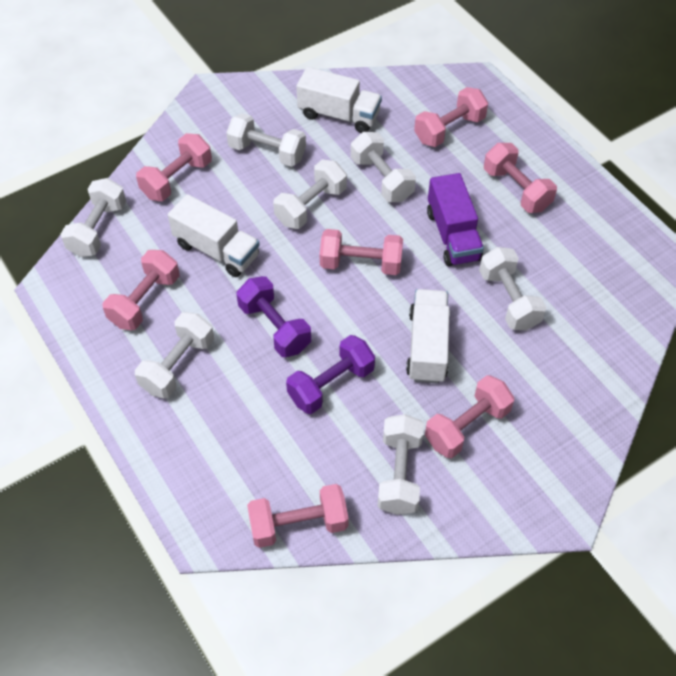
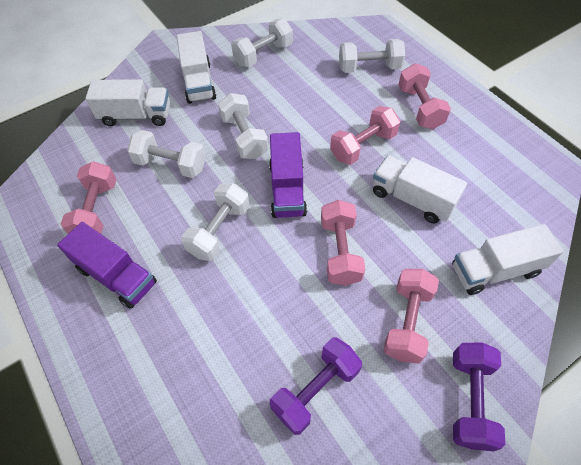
pink dumbbell: [102,250,180,330] [136,133,212,201] [247,484,349,548] [320,229,403,275] [414,87,488,147] [425,375,515,458] [484,143,557,213] = 7 -> [61,161,117,234] [321,200,365,286] [330,106,400,165] [384,269,439,364] [398,63,451,129] = 5
purple truck: [427,173,484,266] = 1 -> [57,222,157,309] [269,132,307,218] = 2
white dumbbell: [61,178,126,257] [135,312,214,398] [226,113,306,167] [273,160,347,229] [351,132,416,202] [378,414,424,515] [479,247,546,331] = 7 -> [127,130,206,178] [181,183,250,261] [218,93,269,159] [231,18,293,67] [339,39,405,73] = 5
white truck: [168,194,260,277] [296,67,382,133] [406,289,450,384] = 3 -> [85,79,170,126] [177,31,216,104] [373,155,467,224] [452,224,564,295] = 4

